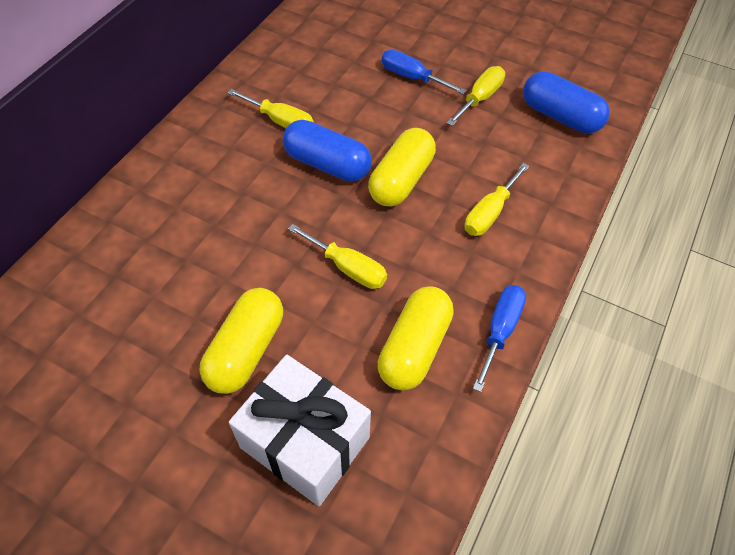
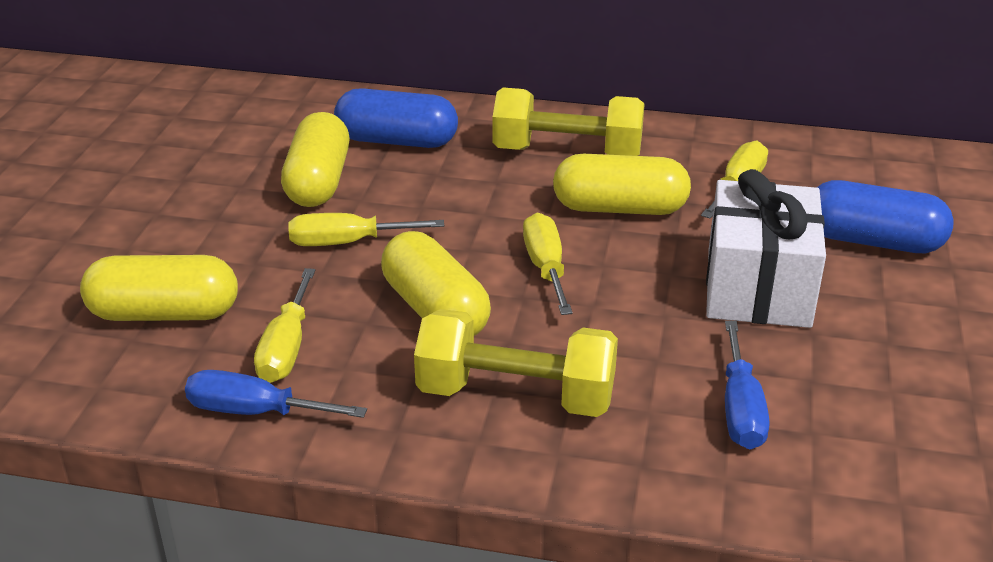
yellow capsule: [199,288,283,394] [368,128,436,206] [378,286,454,390] = 3 -> [80,255,238,321] [281,112,349,207] [381,231,491,336] [553,154,691,215] = 4
yellow dumbbell: none = 0 -> [414,309,618,417] [493,87,645,156] = 2

